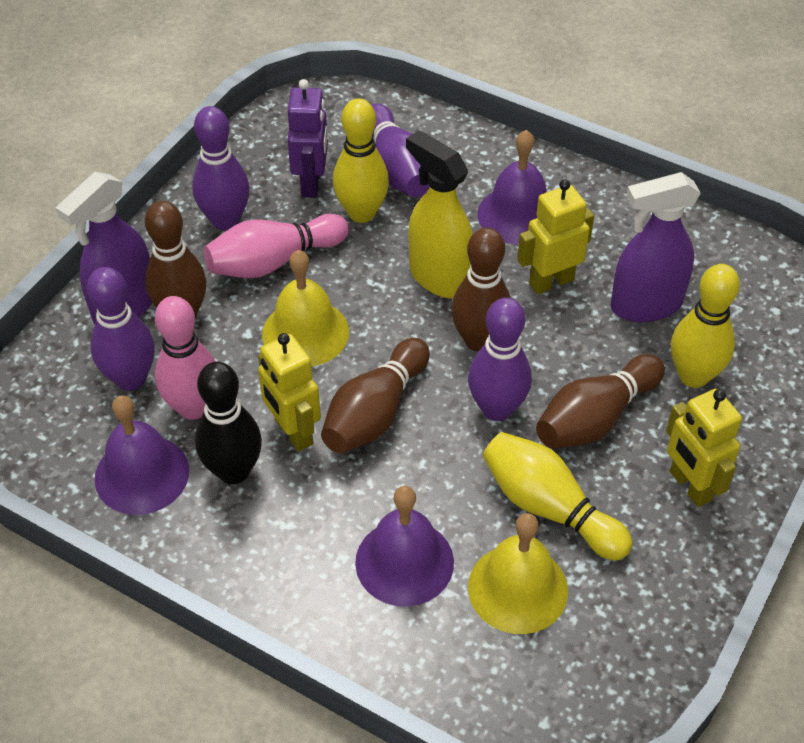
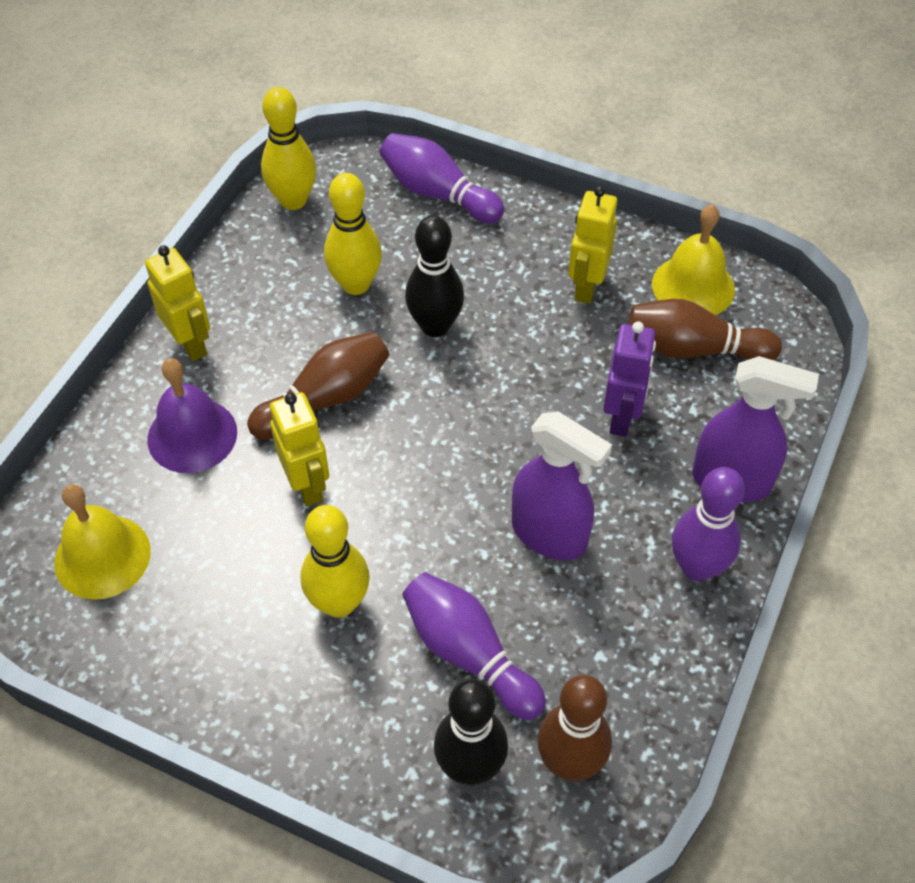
black bowling pin: [195,362,262,484] = 1 -> [405,215,464,337] [434,679,508,785] = 2
brown bowling pin: [145,201,206,318] [321,338,430,454] [451,227,511,352] [536,354,665,449] = 4 -> [247,332,389,440] [537,675,612,781] [628,299,782,360] = 3
pink bowling pin: [155,296,216,420] [204,214,349,278] = 2 -> none = 0
purple bell: [94,395,189,515] [355,486,454,607] [478,130,547,244] = 3 -> [147,358,237,473] = 1
purple bowling pin: [87,267,155,391] [192,106,250,231] [371,103,430,197] [468,297,532,421] = 4 -> [380,133,504,224] [402,572,546,720] [672,467,745,581] = 3
yellow spray bottle: [406,130,473,298] = 1 -> none = 0

